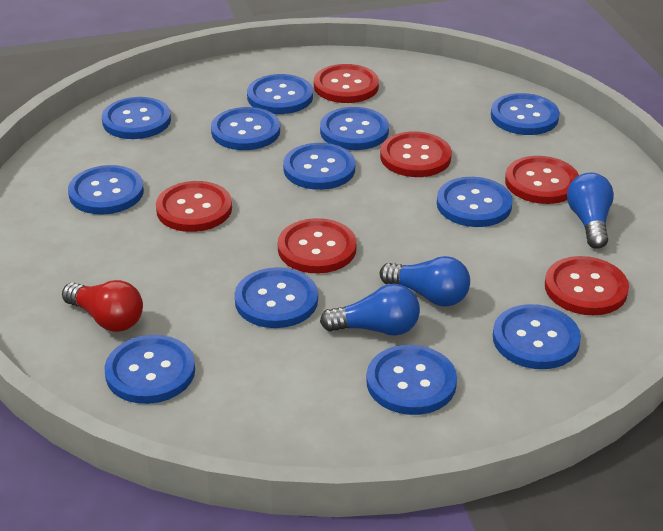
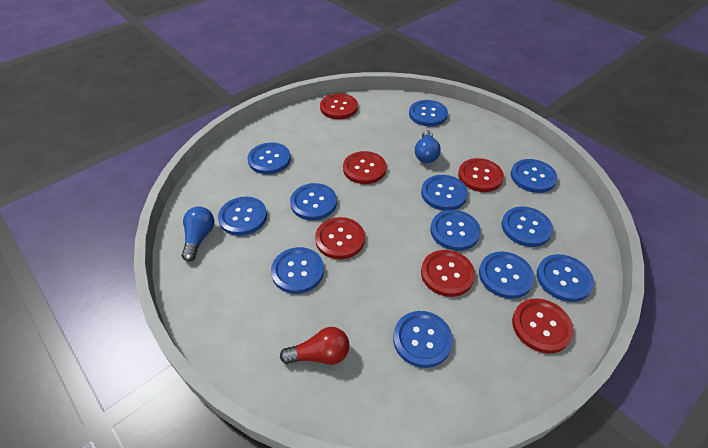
blue light bulb: [320,284,420,336] [380,256,470,307] [567,173,614,249] = 3 -> [182,207,214,262] [415,130,441,163] = 2

